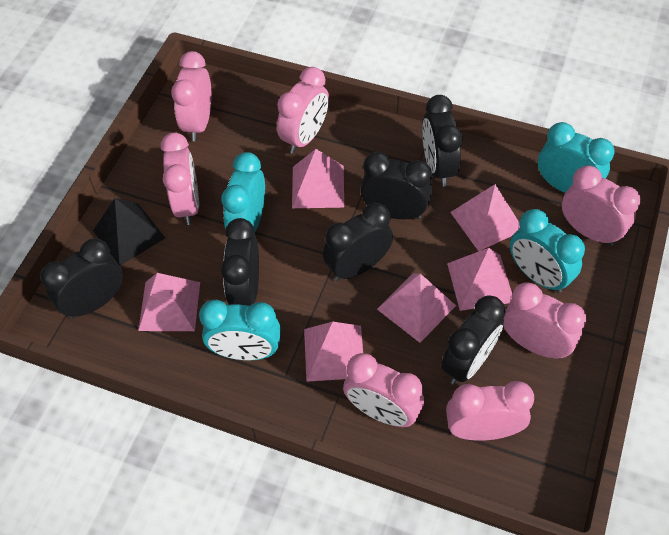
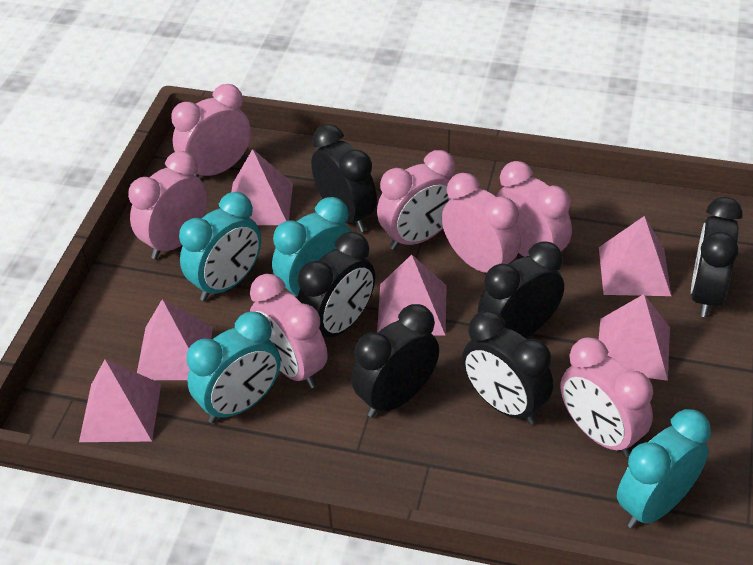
black pyramid: [93,198,165,266] = 1 -> none = 0

